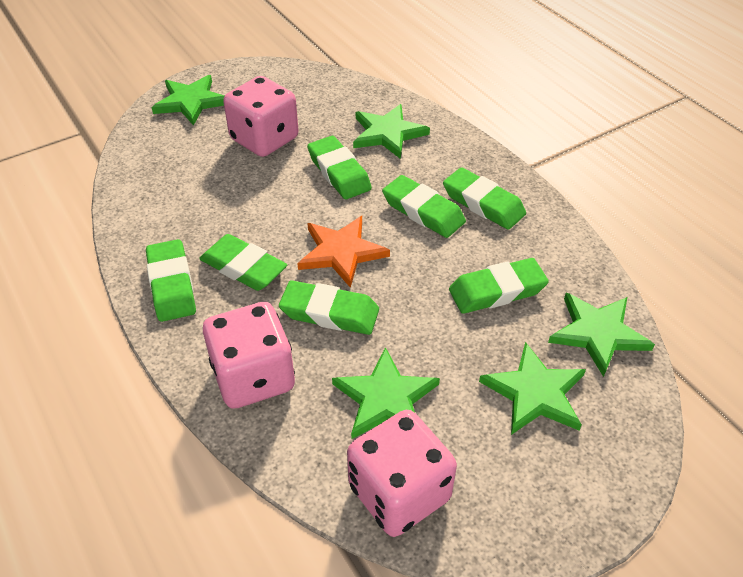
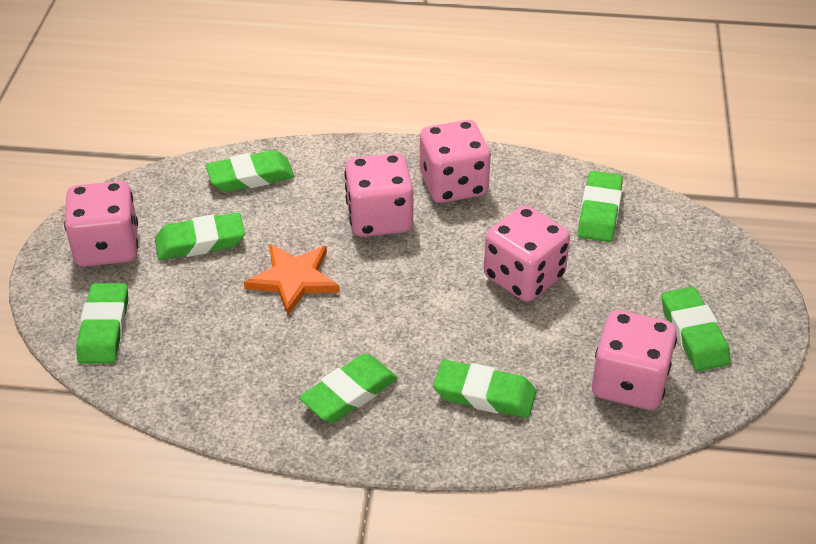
green star: [151,75,225,126] [332,347,440,439] [353,104,430,159] [479,342,586,435] [548,293,655,377] = 5 -> none = 0
pink dice: [203,302,295,409] [223,76,299,157] [347,410,457,537] = 3 -> [64,181,138,267] [344,153,413,237] [420,120,491,203] [484,205,570,302] [592,310,677,410] = 5

